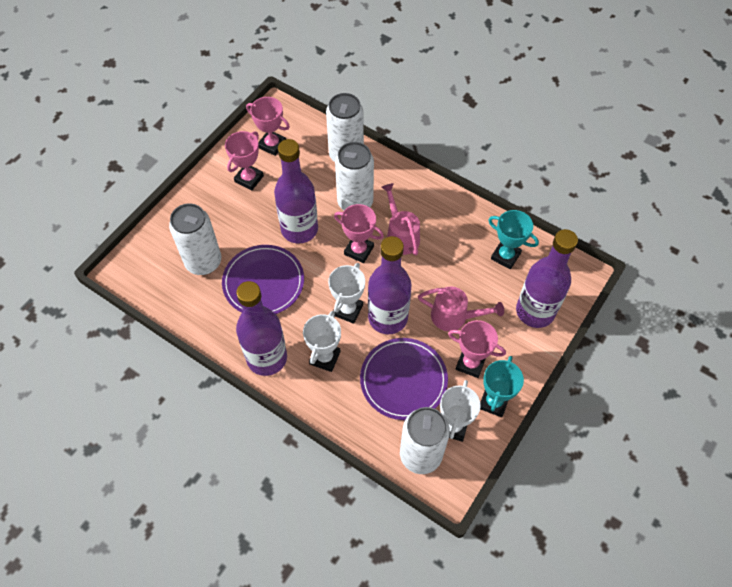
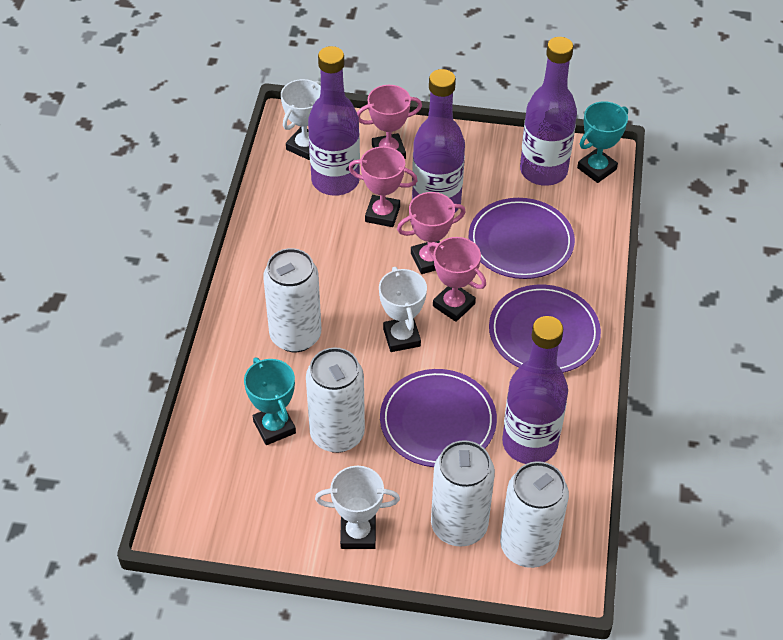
pink watering can: [382,183,420,255] [418,287,504,331] = 2 -> none = 0
purple plate: [222,245,304,314] [360,338,448,420] = 2 -> [380,369,497,467] [469,198,575,279] [489,285,601,373] = 3

